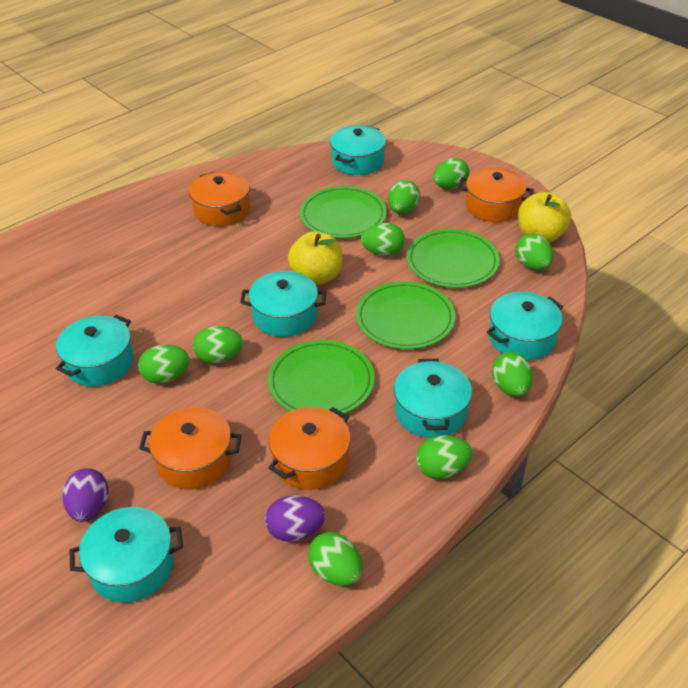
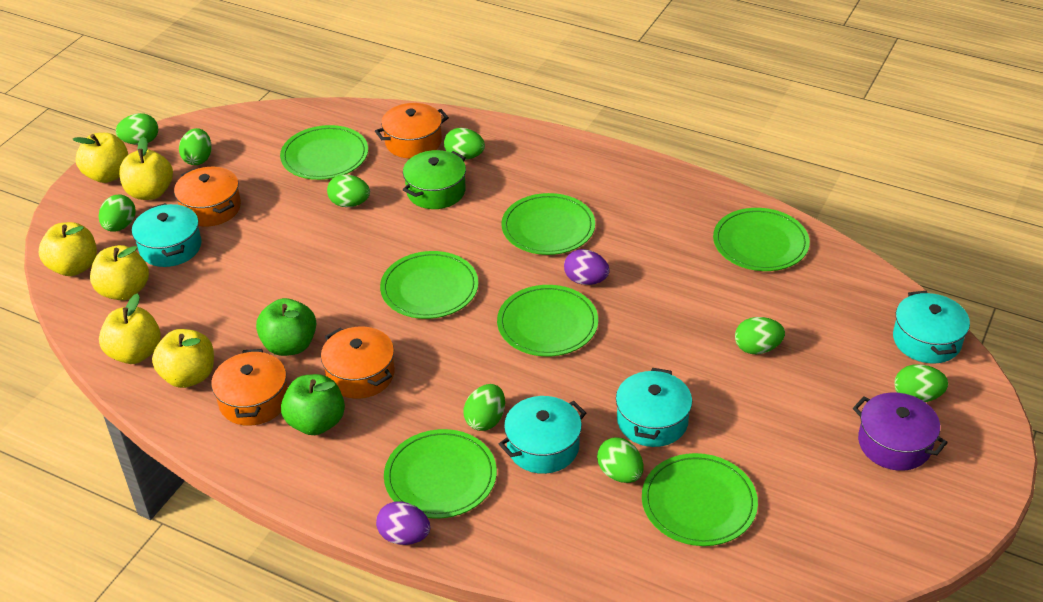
green apple: none = 0 -> [256,298,316,356] [281,374,345,435] = 2
green plate: [268,340,375,416] [300,186,387,238] [356,281,455,349] [406,229,500,288] = 4 -> [280,125,368,180] [380,251,479,319] [384,429,497,518] [497,285,598,357] [501,193,595,255] [642,453,758,546] [713,208,810,271] = 7
green pot: none = 0 -> [403,150,466,209] = 1
purple pot: none = 0 -> [853,393,948,471] = 1
turquoise pot: [56,315,134,387] [70,507,183,603] [240,271,326,337] [330,125,386,175] [394,359,472,438] [487,292,563,360] = 6 -> [132,203,202,267] [499,396,586,474] [616,368,692,447] [893,291,970,363] = 4
yellow apple: [288,231,342,285] [518,192,571,243] = 2 -> [39,222,97,276] [72,133,128,183] [90,245,149,300] [99,293,161,364] [119,137,173,200] [152,329,214,388] = 6

